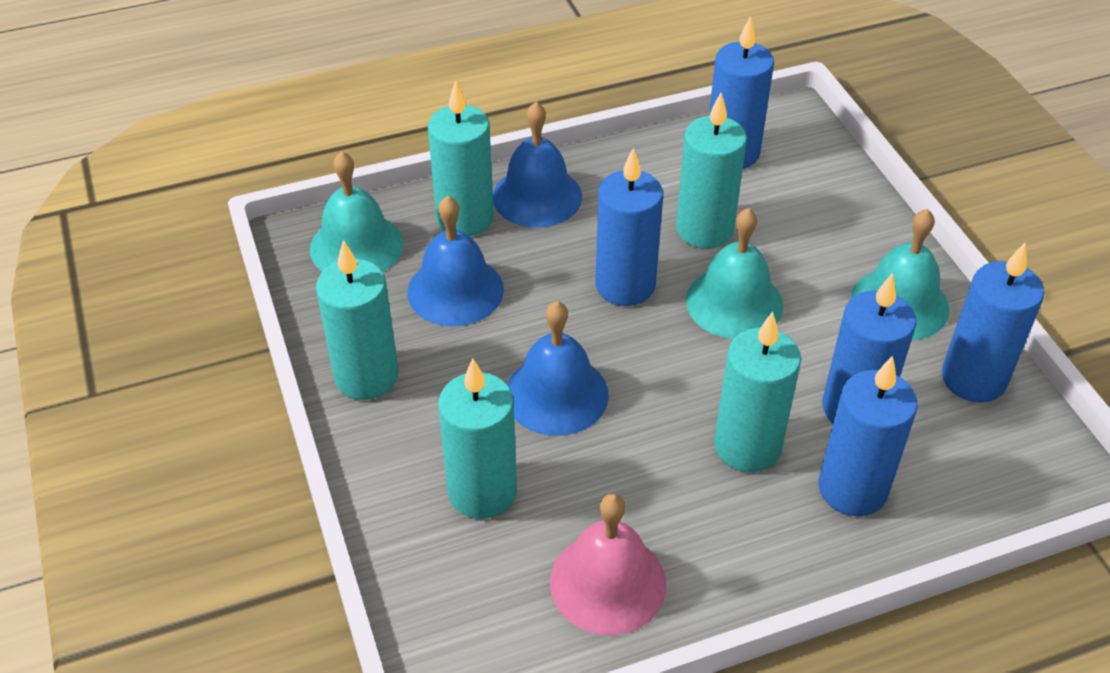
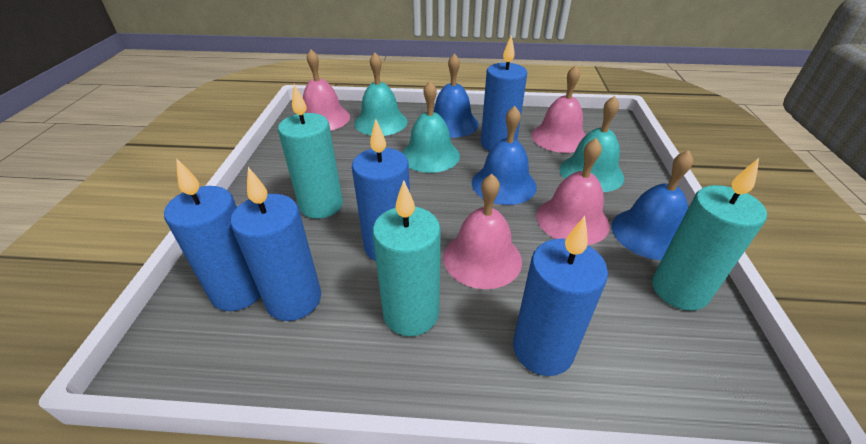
pink bell: [550,494,666,635] = 1 -> [303,49,350,131] [443,174,522,289] [531,65,586,153] [536,138,610,245] = 4
turquoise candle: [316,240,399,400] [428,80,494,236] [438,359,517,519] [676,93,747,249] [714,311,801,472] = 5 -> [278,84,343,219] [372,180,441,336] [652,158,767,311] = 3

